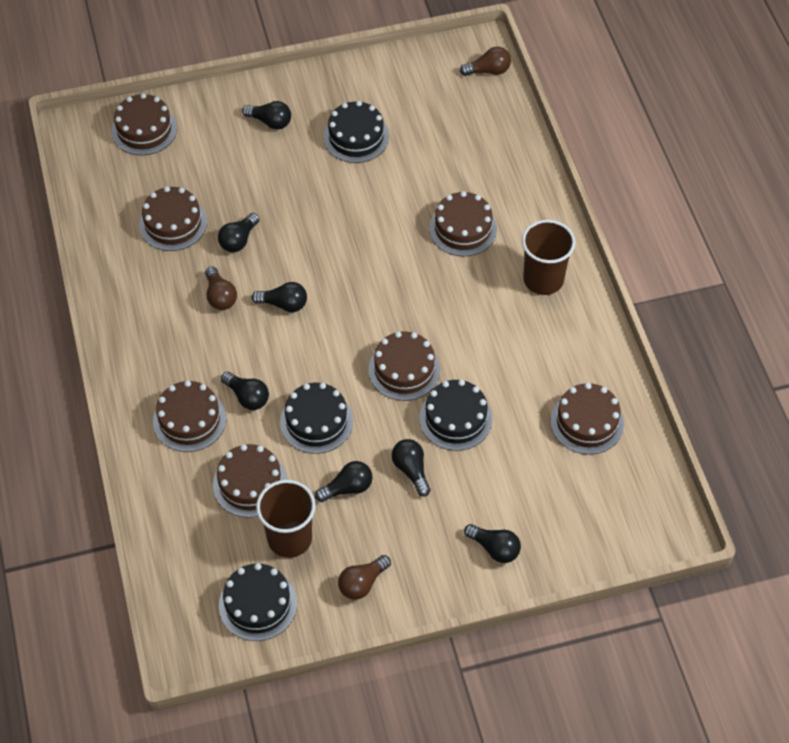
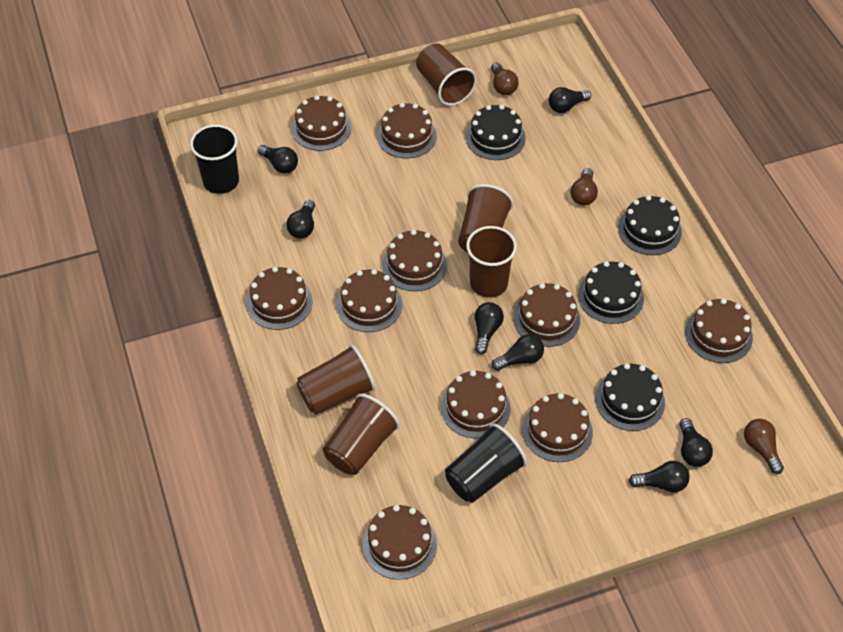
black cup: none = 0 -> [190,125,239,194] [445,423,527,503] = 2
brown cake: [112,93,177,155] [139,186,207,251] [153,380,226,452] [213,444,288,518] [368,331,440,401] [429,191,497,256] [551,383,624,454] = 7 -> [246,267,313,330] [292,95,351,151] [336,269,402,332] [362,505,437,580] [377,103,437,158] [383,230,447,291] [441,370,511,438] [514,283,580,347] [522,393,593,462] [685,298,753,363] = 10
brown cup: [256,480,316,558] [522,220,576,295] = 2 -> [296,344,375,414] [323,394,400,475] [416,43,477,106] [458,184,513,253] [466,226,517,297] = 5

